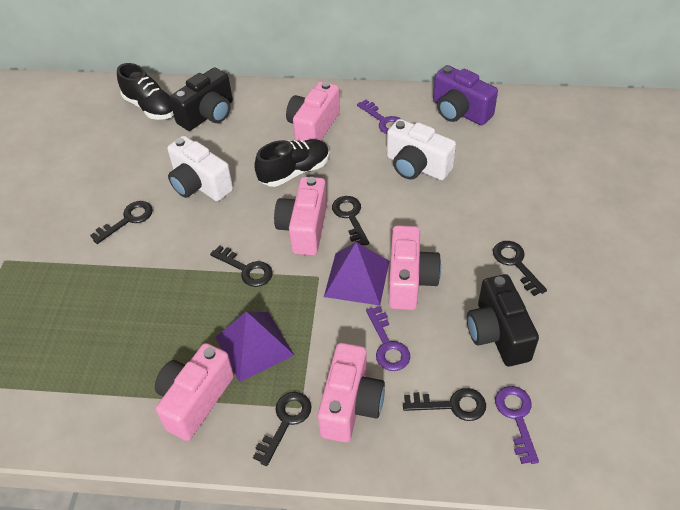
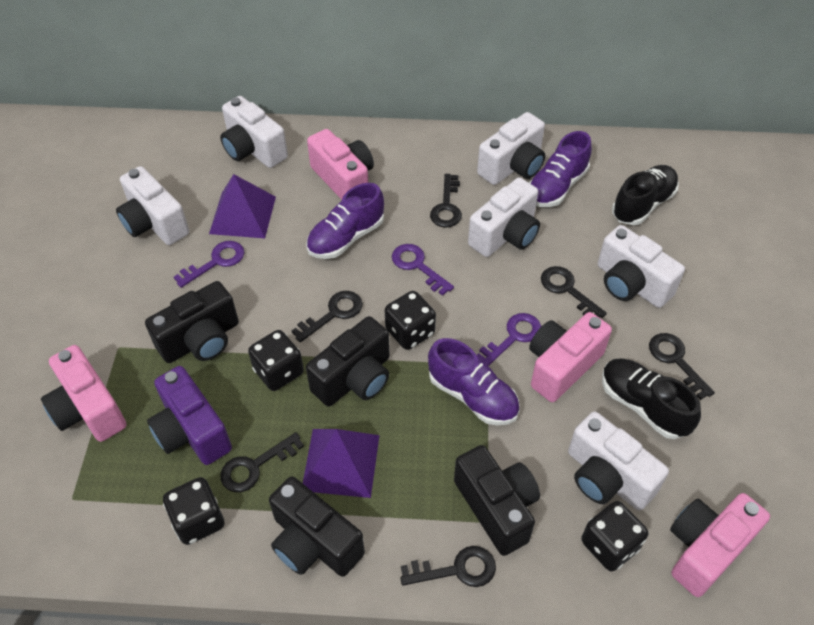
black camera: [169,68,233,131] [467,274,539,366] = 2 -> [145,281,239,363] [269,476,365,577] [306,316,390,407] [454,445,540,556] = 4
black dice: none = 0 -> [163,477,225,545] [248,330,304,391] [385,291,436,350] [581,501,648,571] = 4
pink camera: [155,343,234,441] [274,177,327,256] [286,81,340,141] [318,343,385,443] [389,225,441,310] = 5 -> [41,345,126,442] [307,129,374,200] [529,312,612,402] [670,493,770,597] = 4
purple shoe: none = 0 -> [306,183,384,259] [428,338,520,425] [529,131,592,207] = 3
white camera: [167,136,233,201] [387,119,456,180] = 2 -> [116,166,189,245] [220,96,288,168] [468,178,540,257] [477,112,545,185] [568,411,669,511] [598,225,685,308] = 6

